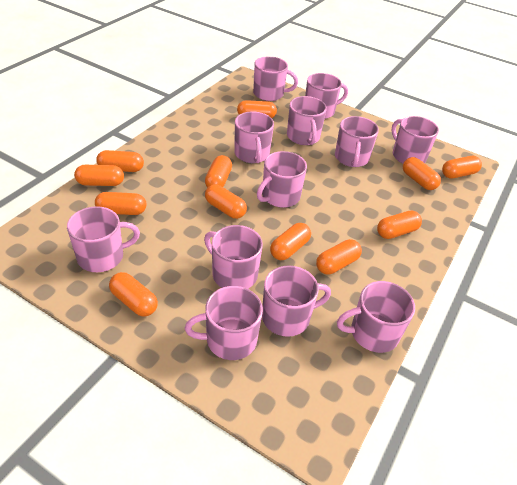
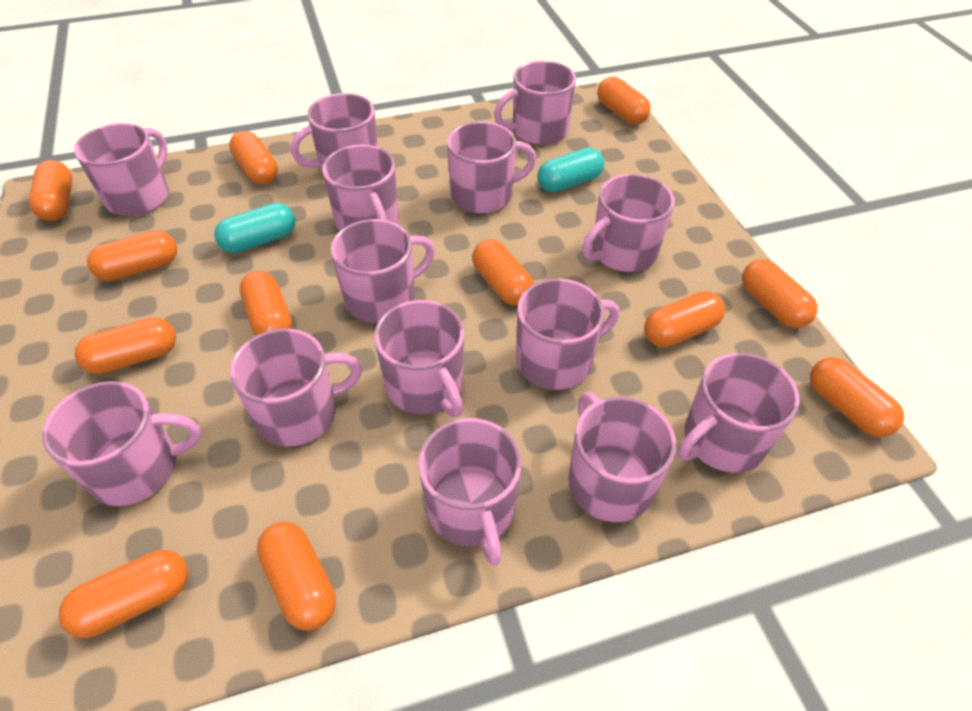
pink mug: [67,206,140,272] [185,286,263,360] [204,225,263,289] [234,111,274,163] [253,56,298,101] [257,151,307,208] [262,265,331,337] [287,96,327,145] [305,73,348,119] [335,116,379,167] [337,281,415,353] [392,116,439,164] = 12 -> [42,381,201,506] [74,123,169,216] [230,328,362,447] [291,93,378,171] [322,145,399,231] [331,219,435,323] [374,300,464,417] [418,418,521,566] [447,121,536,214] [494,61,576,145] [516,278,619,390] [568,392,676,522] [582,174,675,272] [678,353,800,473] = 14
turquoise capsule: none = 0 -> [214,203,295,253] [537,147,604,193] = 2

